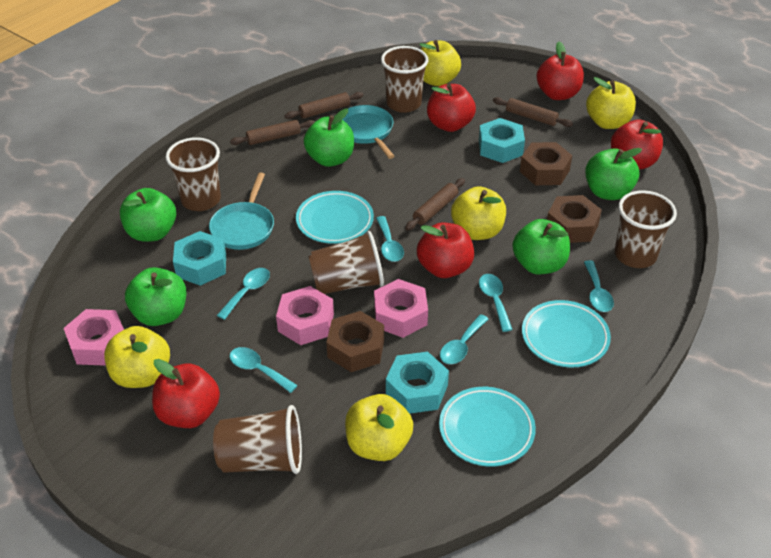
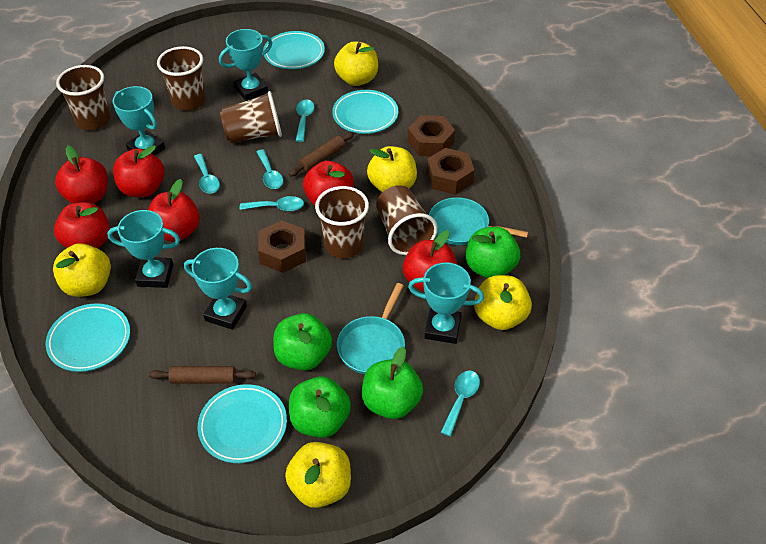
brown rolling pin: [230,120,315,145] [284,92,363,119] [405,178,465,231] [493,97,573,127] = 4 -> [149,366,256,384] [289,132,354,176] = 2
green apple: [120,188,176,242] [125,267,186,326] [304,109,354,167] [512,219,570,274] [585,148,642,200] = 5 -> [273,313,332,370] [289,376,351,438] [362,347,423,419] [466,227,520,278] = 4
pink nut: [64,309,124,366] [276,286,334,345] [374,279,428,338] = 3 -> none = 0
red apple: [152,359,220,428] [417,223,474,278] [427,84,476,132] [537,42,584,100] [611,119,663,169] = 5 -> [54,202,110,248] [55,145,108,204] [113,145,165,197] [148,179,200,242] [303,161,354,206] [403,230,458,292] = 6
turquoise nut: [173,231,226,286] [386,352,449,414] [479,118,525,163] = 3 -> none = 0
turquoise plate: [296,191,374,244] [439,387,536,467] [522,300,611,368] = 3 -> [46,303,130,372] [198,384,287,463] [263,31,325,69] [332,90,398,134] = 4
turquoise spoon: [217,268,270,320] [229,347,298,393] [376,216,404,262] [440,314,488,364] [479,274,513,332] [584,260,614,312] = 6 -> [194,154,220,194] [240,196,304,211] [257,149,283,189] [296,100,314,142] [441,371,480,436] = 5
turquoise trophy: none = 0 -> [107,210,180,288] [113,86,165,156] [184,248,252,330] [219,29,272,101] [408,262,484,344] = 5

